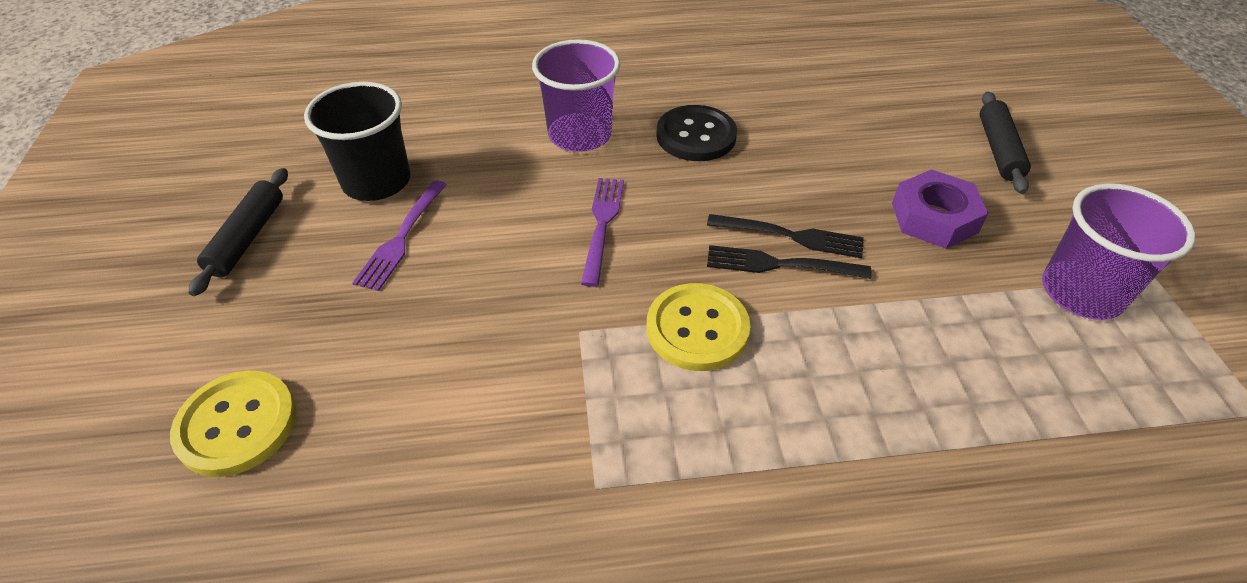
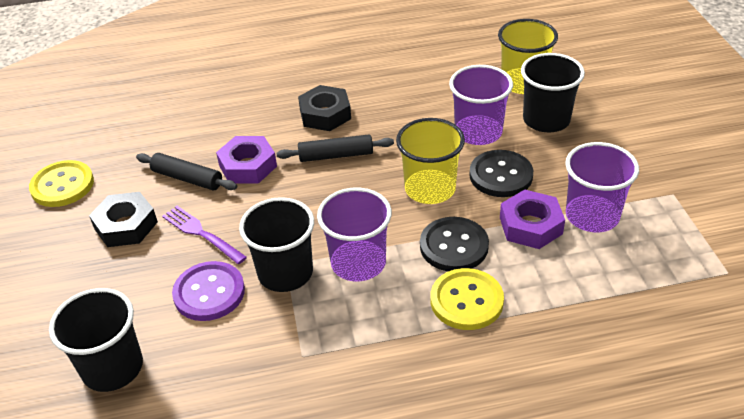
black button: [656,105,737,161] = 1 -> [420,217,489,271] [469,150,533,197] = 2
black cup: [304,82,411,201] = 1 -> [49,288,143,392] [239,197,314,292] [521,53,585,132] = 3
black fork: [707,214,864,258] [707,245,872,279] = 2 -> none = 0
black nut: none = 0 -> [89,192,158,247] [298,85,351,131] = 2
purple button: none = 0 -> [172,261,245,321] = 1
purple cup: [532,39,621,152] [1042,183,1196,320] = 2 -> [317,188,392,281] [449,65,513,145] [565,142,639,232] = 3
purple fork: [352,180,447,291] [581,178,624,287] = 2 -> [162,206,247,264] = 1
purple nut: [892,169,988,249] = 1 -> [216,136,277,184] [500,190,565,249] = 2
yellow cup: none = 0 -> [396,118,465,204] [498,19,558,94] = 2

